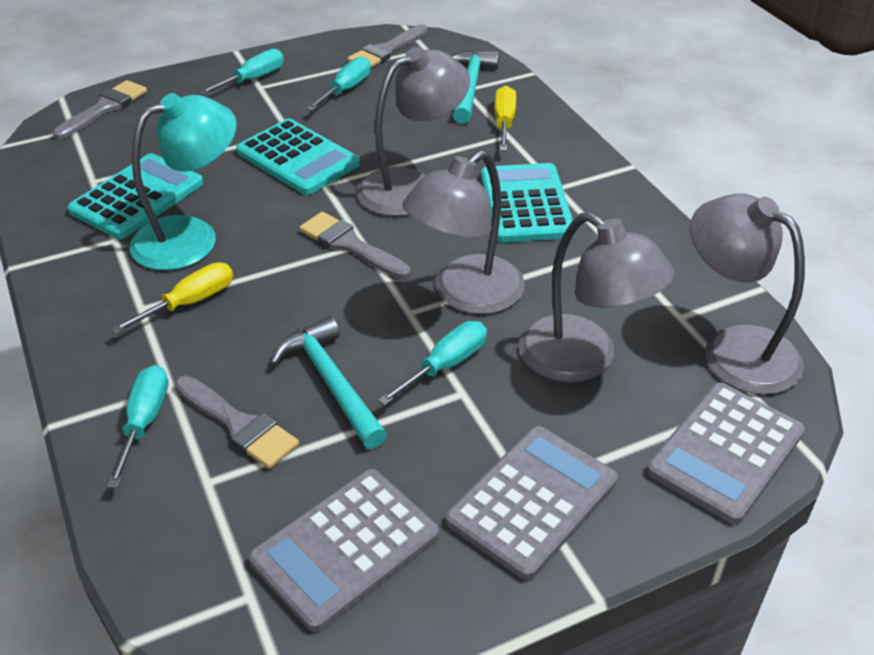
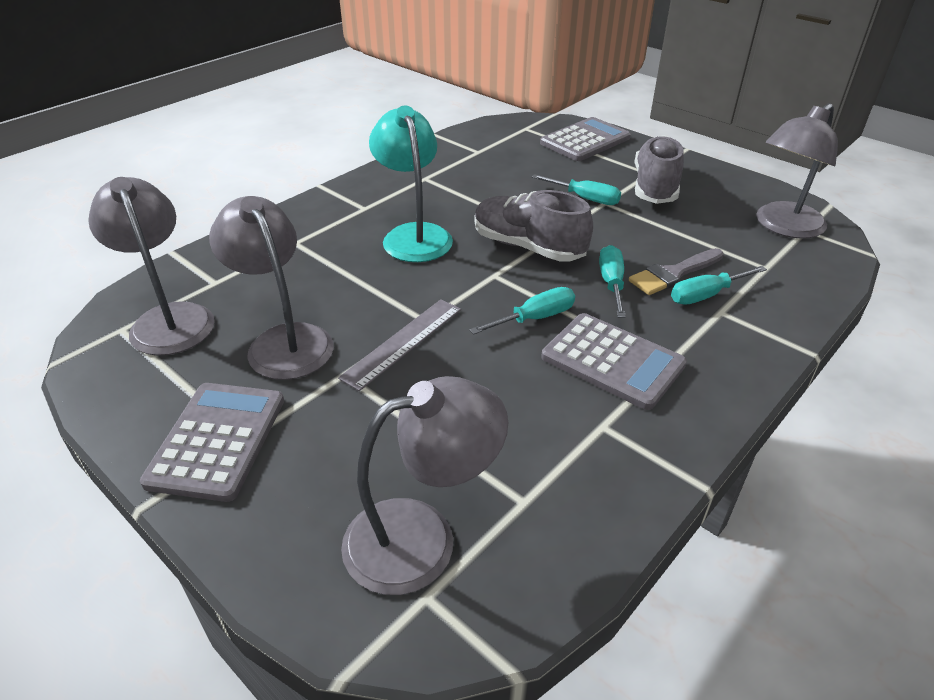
grey brush: [52,80,147,139] [174,376,299,469] [299,212,410,279] [347,25,428,68] = 4 -> [629,248,724,295] = 1
grey ruler: none = 0 -> [338,299,461,391] = 1
grey shoe: none = 0 -> [475,190,593,262] [634,135,684,204] = 2
turquoise calculator: [67,153,203,239] [236,119,360,195] [481,163,575,242] = 3 -> none = 0
turquoise hammer: [270,316,387,449] [451,50,499,124] = 2 -> none = 0
yellow screwdriver: [111,262,233,334] [494,86,516,151] = 2 -> none = 0

